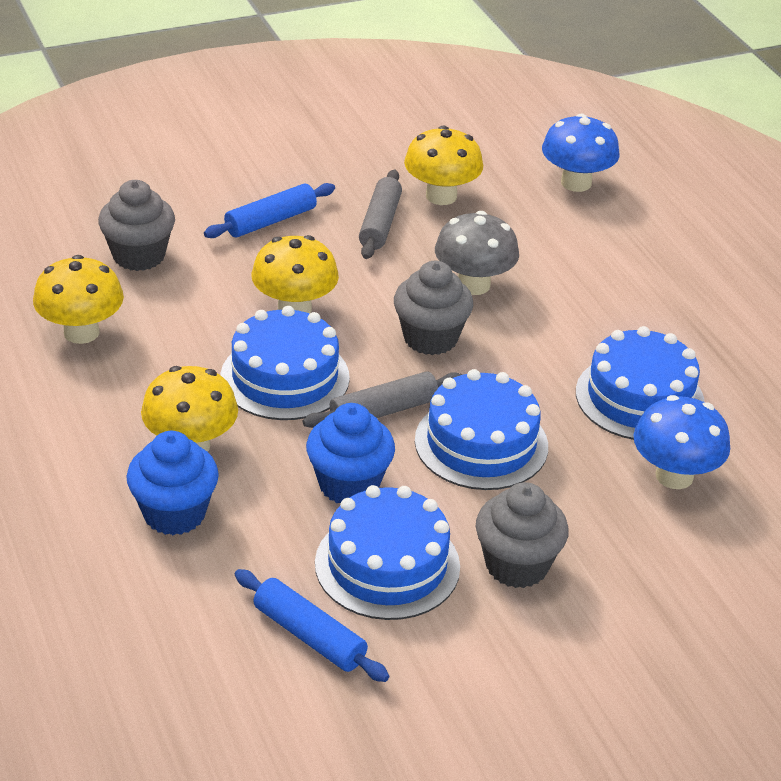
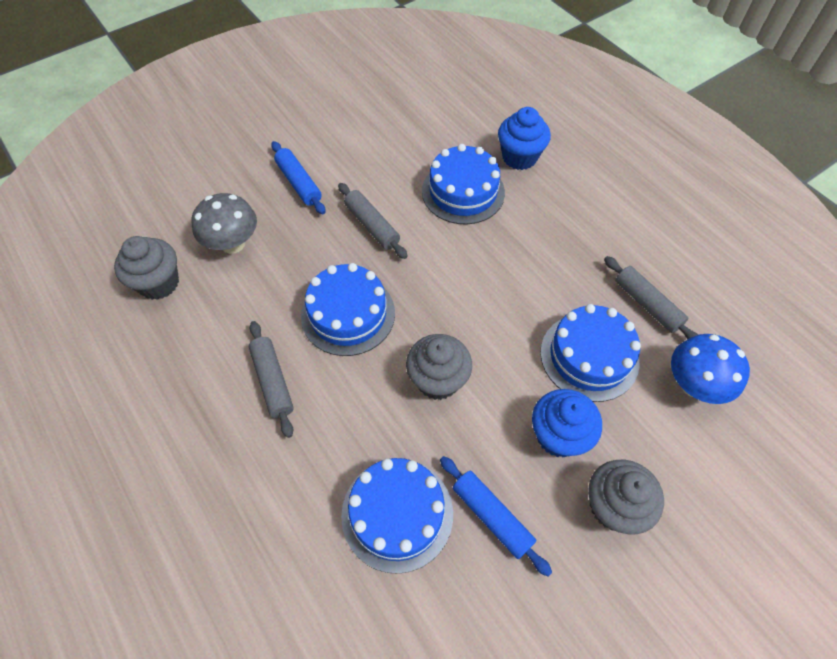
blue mushroom: [542,113,620,192] [633,395,730,489] = 2 -> [671,334,750,404] = 1
grey rolling pin: [303,371,462,428] [359,170,402,259] = 2 -> [249,321,294,438] [338,183,408,259] [604,256,698,340] = 3
yellow mushroom: [33,255,124,344] [141,366,238,452] [252,235,339,313] [404,125,483,205] = 4 -> none = 0

